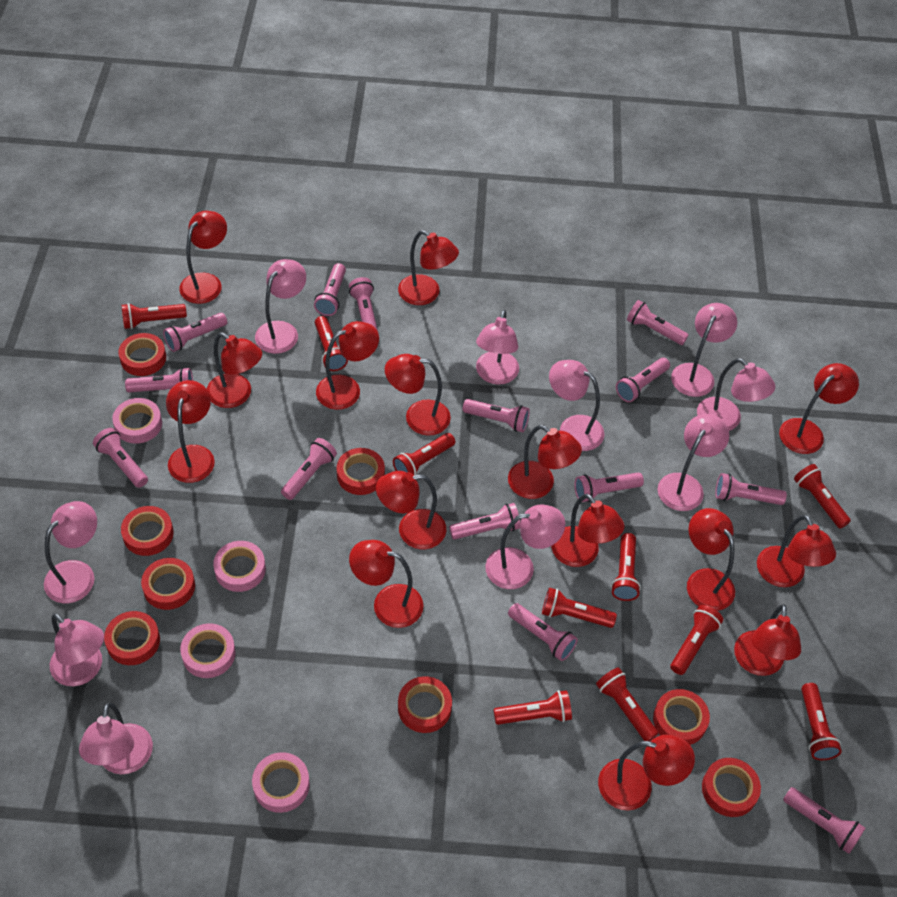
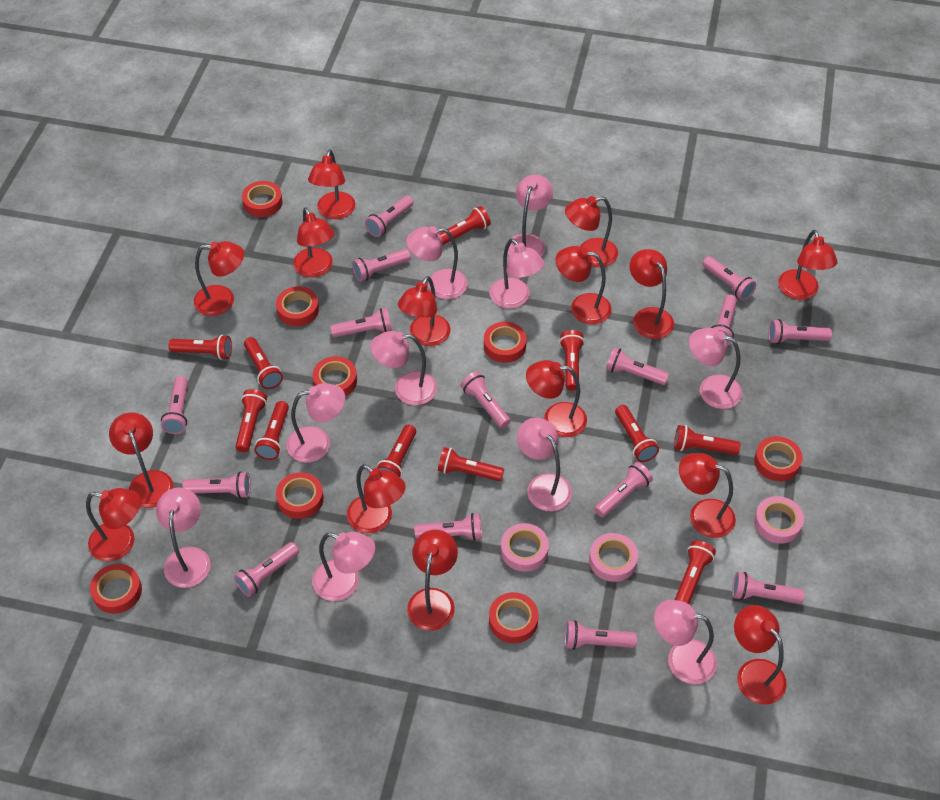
pink flashlight: [93,428,148,488] [125,367,193,393] [163,313,227,352] [281,438,337,500] [314,263,346,316] [349,277,378,331] [449,503,521,540] [463,399,530,432] [508,603,578,661] [574,472,644,502] [616,358,670,402] [627,300,689,345] [715,473,787,505] [783,787,865,854] = 14 -> [161,376,188,434] [182,471,251,499] [234,542,299,597] [330,308,392,338] [352,249,411,282] [365,196,414,237] [414,513,482,541] [461,371,511,428] [565,620,637,650] [594,462,653,517] [606,347,669,385] [703,256,756,300] [711,295,737,346] [732,572,805,604] [768,319,832,344] = 15
pink tape: [112,398,162,444] [180,623,236,678] [213,541,266,592] [252,752,310,813] = 4 -> [501,523,549,572] [589,533,638,582] [754,496,804,544] = 3
red flashlight: [121,303,187,329] [315,316,348,371] [393,433,455,476] [494,690,572,725] [542,587,617,628] [596,667,658,741] [611,533,641,601] [670,605,723,675] [794,464,851,529] [801,683,842,760] = 10 -> [169,335,232,360] [235,389,267,452] [244,337,283,389] [254,401,289,460] [377,425,416,477] [438,447,504,481] [439,206,491,246] [559,330,585,391] [615,405,659,462] [674,425,741,455] [675,541,716,604] = 11

